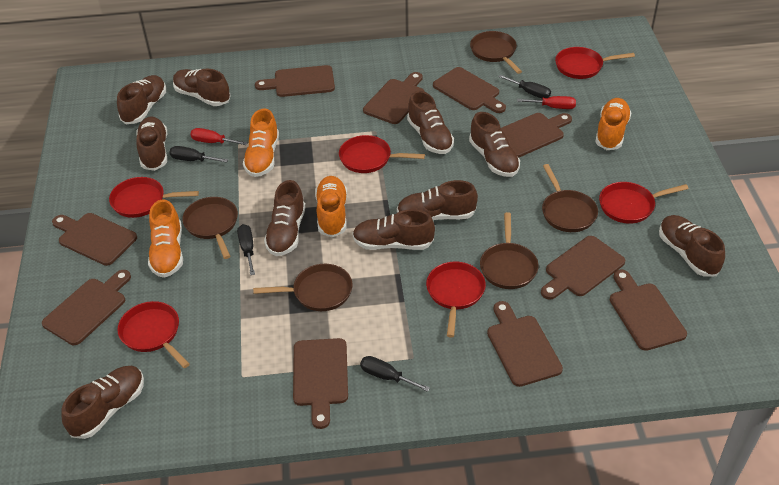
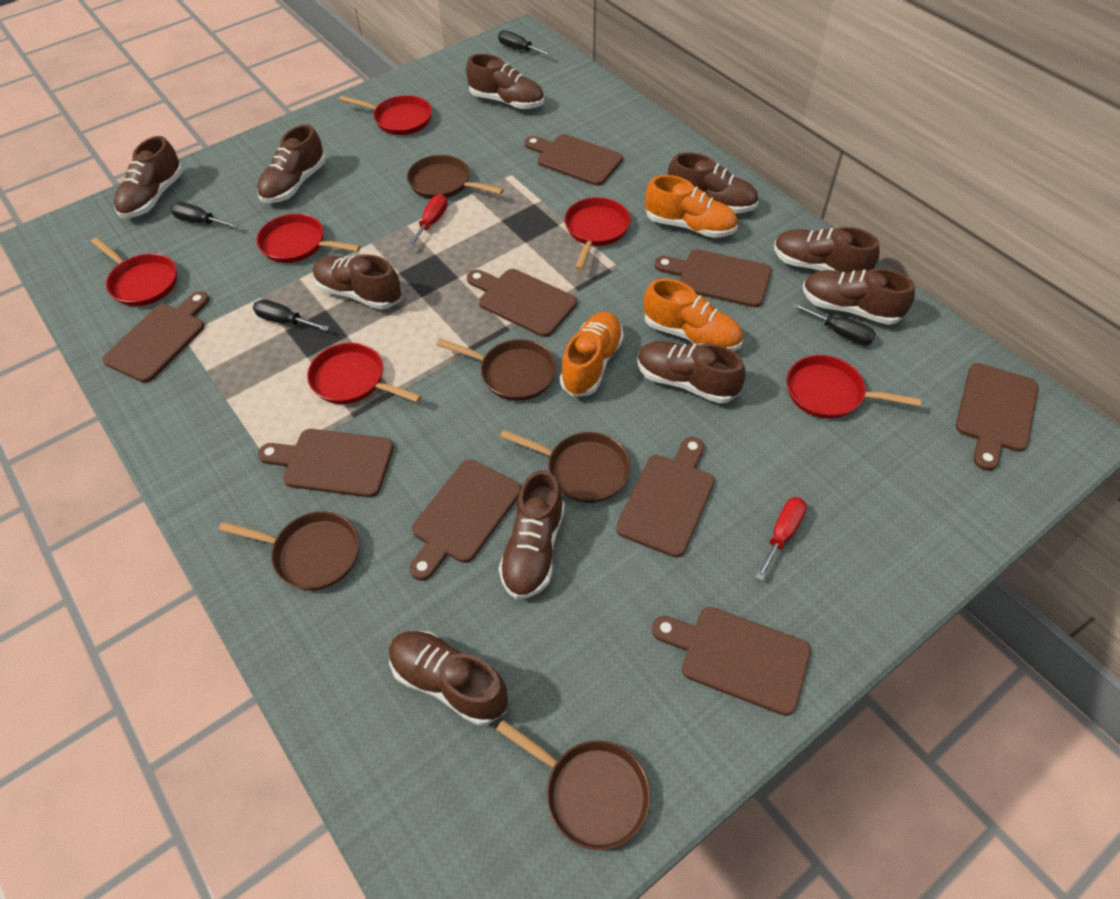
brown cutting board: [42,270,131,345] [52,213,137,266] [255,65,335,97] [293,338,348,429] [363,72,425,124] [433,67,506,113] [487,301,563,387] [501,113,572,158] [541,236,625,300] [610,269,687,351] = 10 -> [102,291,209,383] [258,429,394,497] [410,459,521,581] [467,269,577,337] [525,134,623,186] [616,437,715,558] [652,607,811,716] [655,249,772,307] [956,363,1038,471] = 9
orange shoe: [148,199,183,278] [243,108,279,177] [315,176,347,237] [595,98,632,150] = 4 -> [560,312,624,397] [643,278,743,351] [645,175,738,238] = 3

